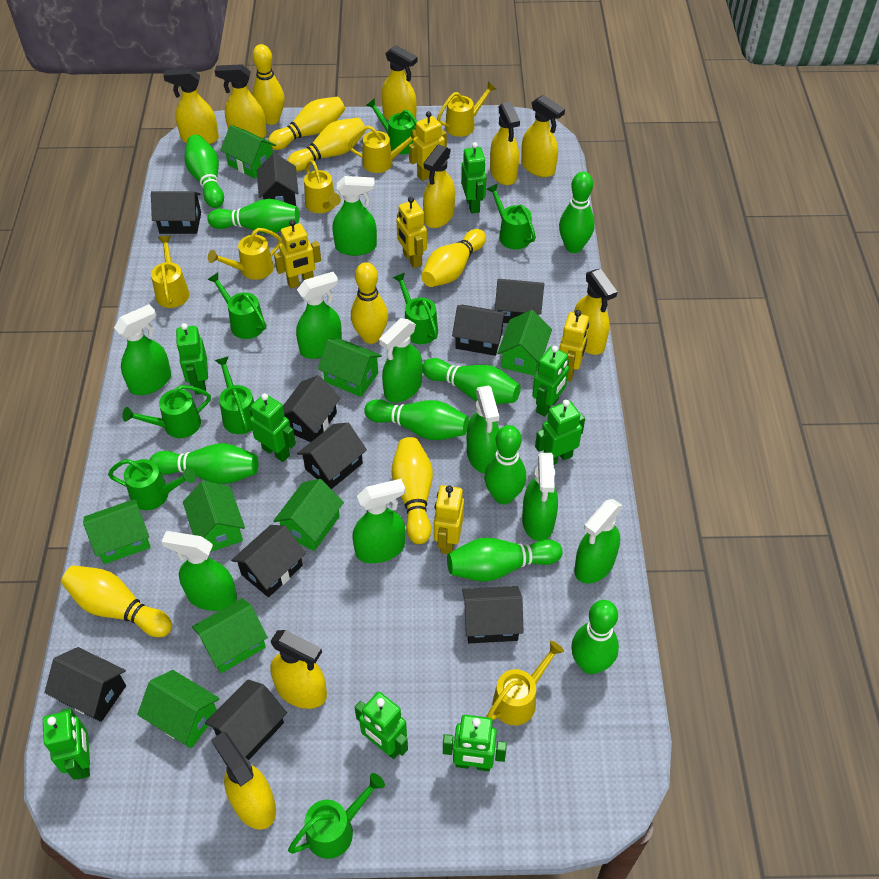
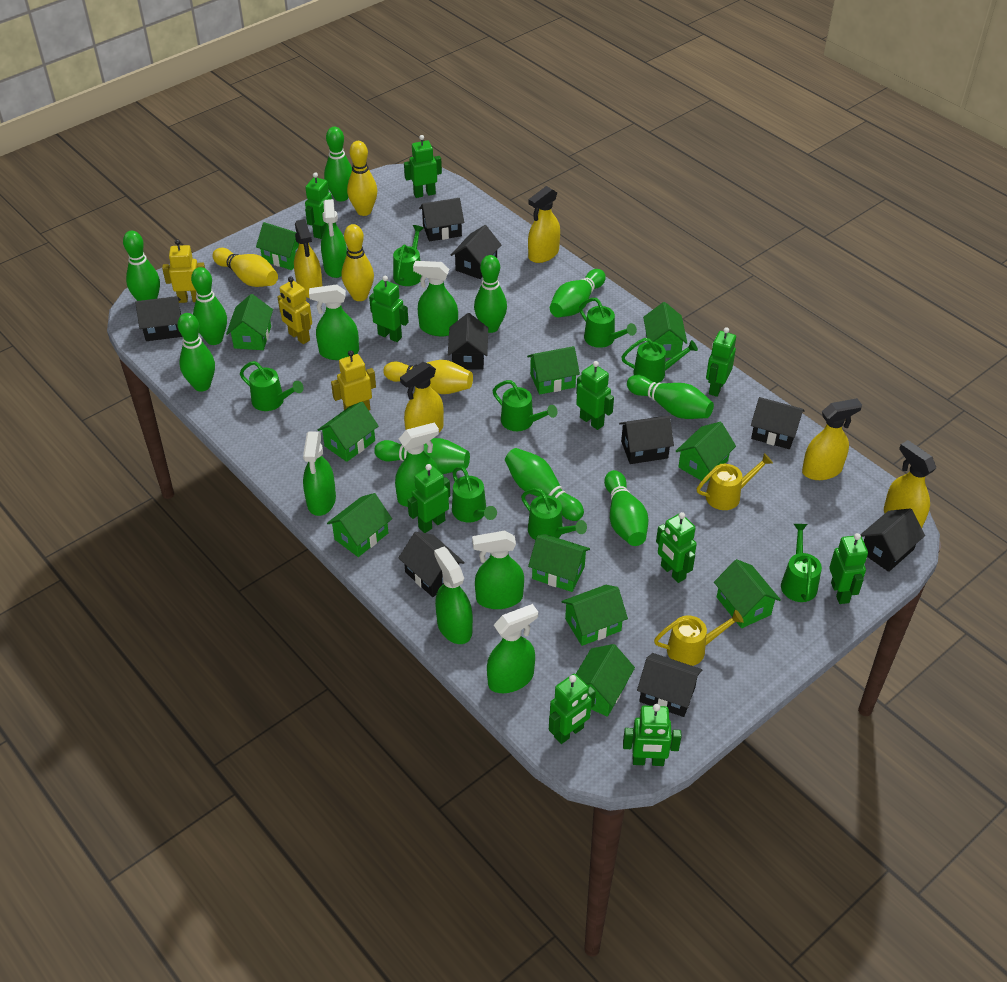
black house: [44,647,126,722] [151,191,201,234] [205,679,287,760] [231,525,306,597] [257,153,299,206] [283,375,341,442] [297,423,367,489] [452,305,507,356] [462,586,524,643] [495,279,544,323] = 10 -> [135,296,182,341] [398,532,465,597] [419,198,464,242] [448,313,488,370] [451,225,501,279] [619,416,674,464] [637,653,702,717] [751,397,805,449] [860,508,925,572] = 9
green bowling pin: [150,443,258,484] [184,135,224,208] [207,199,300,234] [364,399,469,440] [422,358,521,404] [447,538,563,582] [484,425,526,504] [559,172,595,253] [571,600,619,674] = 9 -> [123,231,160,301] [177,313,215,392] [191,267,227,345] [324,127,352,202] [374,438,470,474] [474,255,507,333] [505,448,584,521] [550,269,606,317] [604,470,648,546] [627,375,714,419] = 10
green house: [83,499,150,564] [137,670,219,748] [183,481,245,552] [192,598,268,673] [220,125,276,179] [273,479,344,551] [318,339,382,397] [497,310,552,376] = 8 -> [226,294,273,350] [256,222,299,270] [318,402,378,462] [327,493,392,557] [527,346,580,394] [528,534,590,592] [562,585,628,646] [576,644,635,717] [643,302,687,358] [675,422,736,483] [714,559,781,628] = 11
green robot: [43,708,90,780] [176,323,208,395] [250,393,296,462] [355,692,408,759] [443,715,507,771] [461,142,486,214] [532,346,569,417] [535,400,585,465] = 8 -> [305,172,332,239] [369,276,408,342] [404,135,442,198] [407,464,450,533] [549,674,596,744] [576,361,614,430] [623,704,682,766] [656,512,697,583] [706,327,736,397] [829,533,868,604] = 10
green spray bottle: [114,304,171,395] [161,531,237,611] [296,272,342,359] [332,176,377,256] [352,479,405,563] [379,318,423,403] [467,386,499,474] [522,453,558,541] [574,499,623,584] = 9 -> [303,431,336,516] [309,284,359,360] [321,199,347,278] [395,422,439,507] [413,261,458,336] [434,547,473,644] [472,531,524,609] [487,604,538,693] = 8
yellow bowling pin: [61,565,172,637] [252,44,285,125] [268,97,345,150] [287,118,366,171] [351,262,388,344] [391,437,433,544] [421,229,486,287] = 7 -> [212,248,278,287] [342,224,374,301] [347,141,378,216] [383,360,473,394] = 4
yellow robot: [274,220,321,288] [396,197,427,268] [409,111,447,181] [434,485,464,554] [559,310,589,382] = 5 -> [162,239,205,303] [278,277,312,344] [331,350,376,410] = 3
yellow spray bottle: [163,68,219,144] [211,732,276,830] [215,64,267,138] [270,630,327,709] [381,45,418,120] [423,144,455,228] [490,102,520,185] [521,95,565,177] [574,269,617,355] = 9 -> [294,219,323,298] [400,362,444,433] [528,186,560,263] [802,398,862,480] [884,440,936,528] = 5
yellow watering can: [151,236,189,308] [208,228,282,280] [304,160,341,213] [348,126,417,173] [437,82,496,137] [486,641,564,725] = 6 -> [654,610,744,666] [697,453,773,510] = 2

